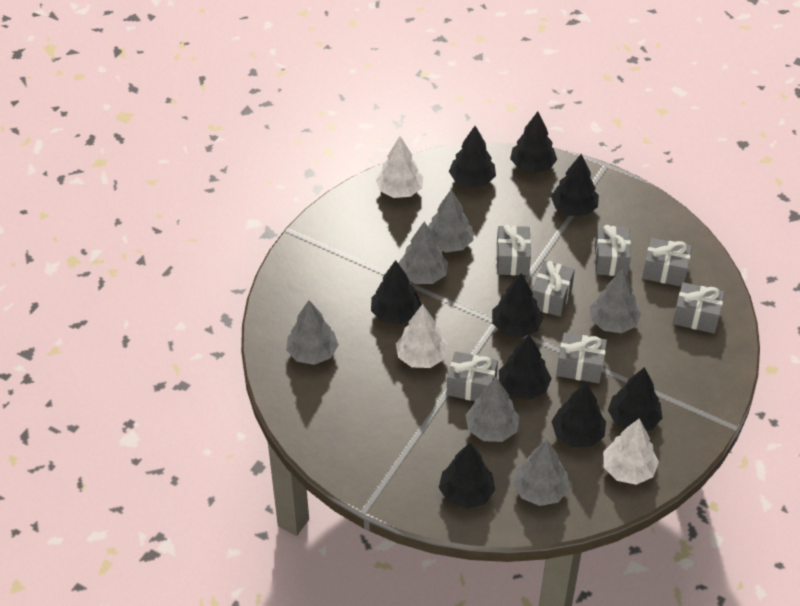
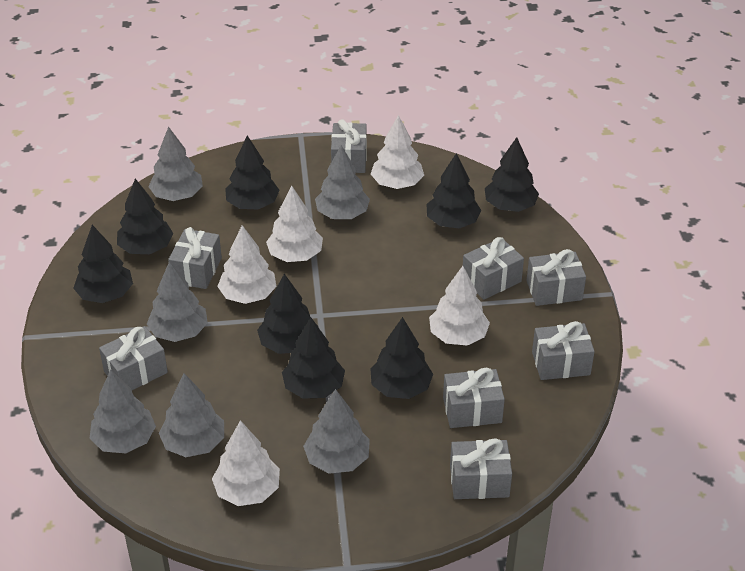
black tree: [371,260,422,324] [439,442,495,509] [449,126,496,188] [492,273,543,338] [499,335,552,400] [510,111,557,173] [551,154,599,216] [551,383,606,447] [608,367,662,431] = 9 -> [73,225,133,303] [117,179,173,254] [225,135,280,209] [257,274,318,354] [282,317,345,399] [370,317,433,399] [427,153,481,228] [485,137,539,212] = 8
grey gift: [446,351,498,401] [496,225,531,275] [532,261,575,317] [556,332,607,383] [595,225,631,276] [642,238,692,287] [673,282,725,334] = 7 -> [99,326,168,390] [168,227,222,289] [331,119,367,173] [443,368,505,428] [450,438,512,499] [463,237,524,300] [526,249,586,306] [532,321,595,380] = 8
white tree: [376,136,423,198] [396,304,448,368] [603,418,659,485] = 3 -> [212,420,280,506] [217,225,277,304] [266,186,323,262] [371,115,424,189] [429,266,490,346] = 5

